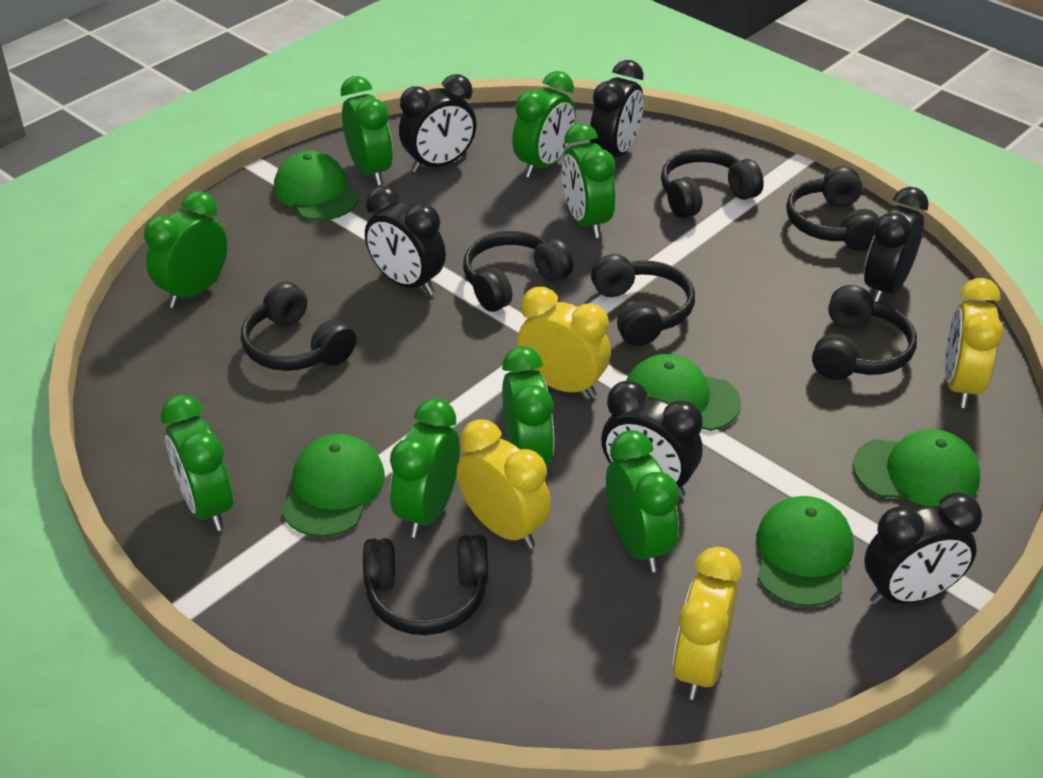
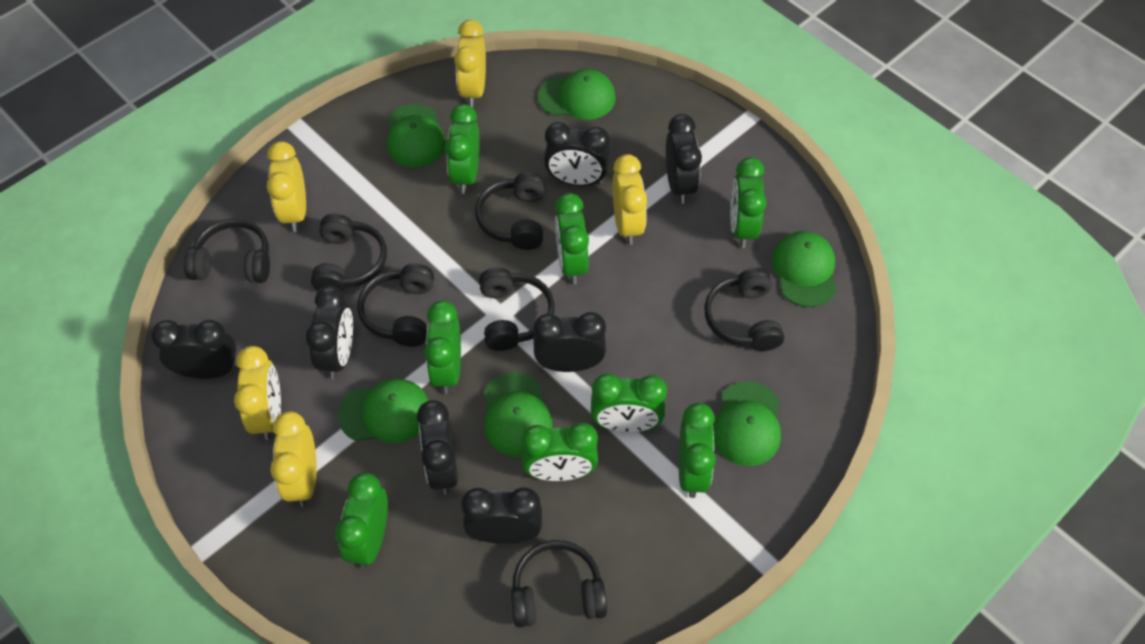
black clock: [365,186,446,295] [399,74,477,173] [590,60,644,157] [601,381,703,498] [864,187,929,302] [864,492,982,605] = 6 -> [151,320,237,379] [305,286,353,379] [417,400,458,495] [461,487,542,544] [533,312,606,372] [544,122,610,186] [666,114,702,204] = 7
green cap: [274,151,359,221] [281,434,385,537] [626,354,741,431] [756,496,854,607] [853,429,980,507] = 5 -> [338,379,429,443] [387,104,446,167] [484,373,553,457] [538,69,616,120] [713,381,781,466] [772,231,836,307] = 6
yellow clock: [457,419,551,549] [517,287,611,398] [673,547,742,700] [945,278,1003,408] = 4 -> [234,346,281,440] [267,141,306,232] [270,411,317,507] [454,20,486,107] [612,154,647,245] = 5

